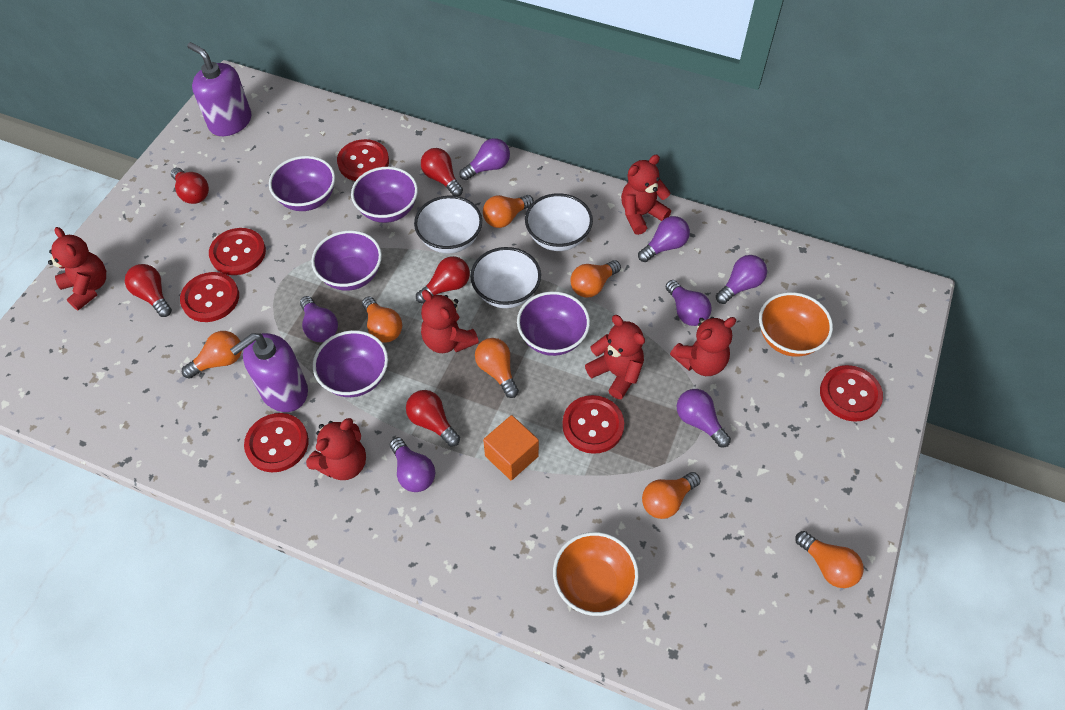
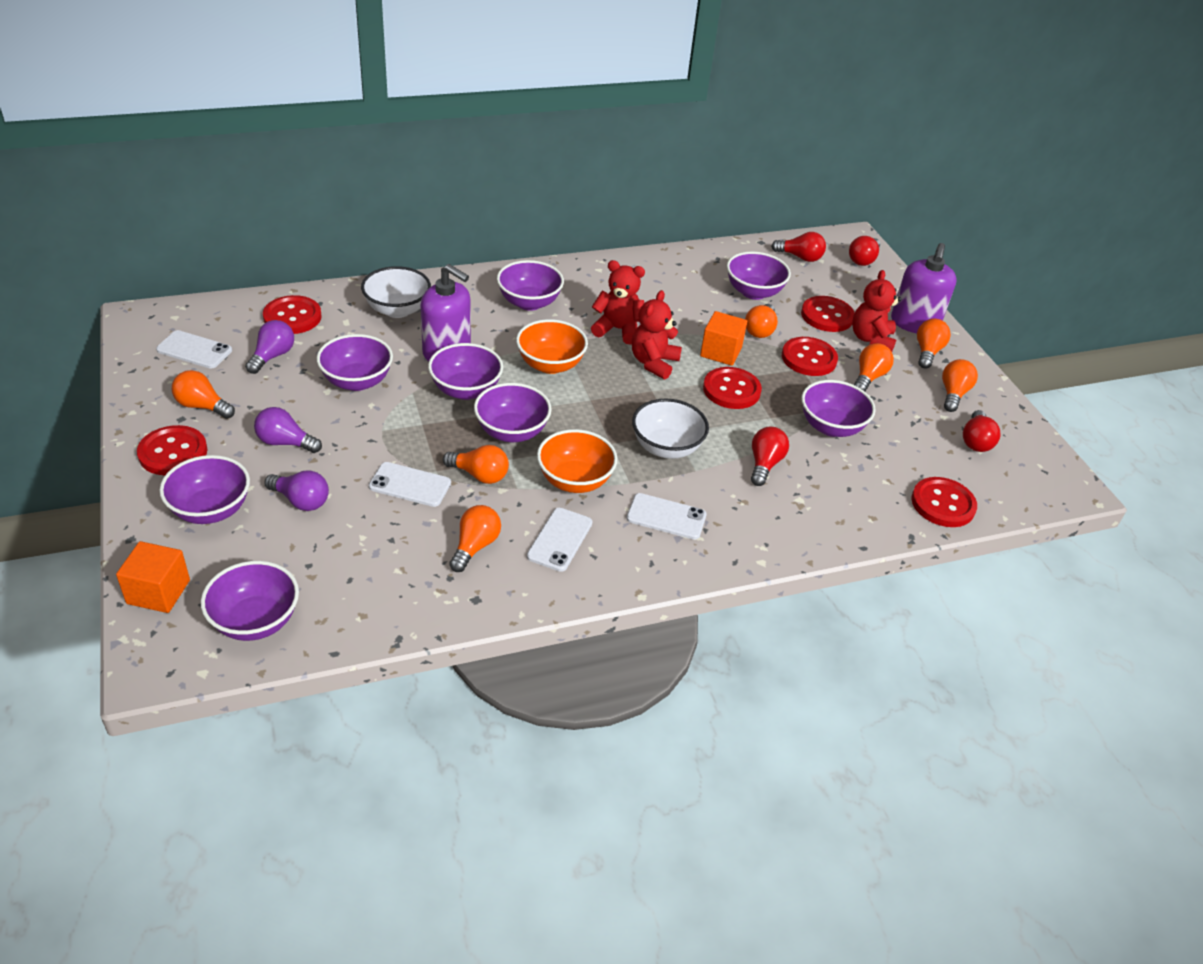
orange cube: [483,415,539,481] = 1 -> [116,541,190,613] [700,311,747,366] = 2
purple bowl: [269,156,335,211] [311,230,382,291] [313,330,388,397] [351,167,418,223] [517,291,590,356] = 5 -> [159,455,250,524] [201,561,299,641] [316,334,393,391] [428,343,503,400] [474,383,552,442] [497,260,564,311] [727,251,791,300] [801,380,876,437] = 8
purple light bulb: [300,296,338,342] [390,437,435,492] [459,138,510,180] [638,216,690,262] [666,280,711,326] [677,389,731,447] [716,255,767,304] = 7 -> [245,320,294,374] [254,407,322,453] [264,470,329,511] = 3
red light bulb: [125,264,172,317] [171,168,209,204] [406,390,460,447] [416,256,470,304] [421,148,463,196] = 5 -> [751,427,789,486] [771,232,826,262] [849,236,880,266] [963,410,1000,452] = 4
red teddy bear: [48,227,106,310] [306,418,366,480] [421,290,479,353] [585,315,645,399] [621,155,671,235] [670,317,736,376] = 6 -> [591,260,645,345] [632,290,682,380] [852,270,901,351] = 3
white bowl: [414,196,482,254] [470,247,541,308] [525,193,593,251] = 3 -> [361,266,431,318] [632,399,709,459] = 2
white phone: none = 0 -> [156,330,232,369] [369,462,451,507] [527,508,592,572] [626,493,707,540] = 4

